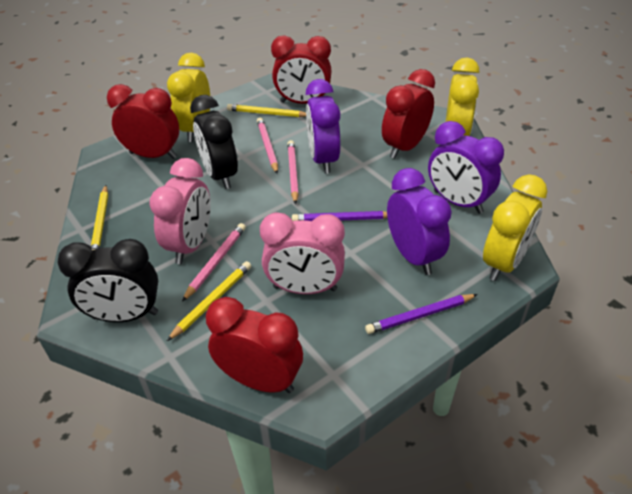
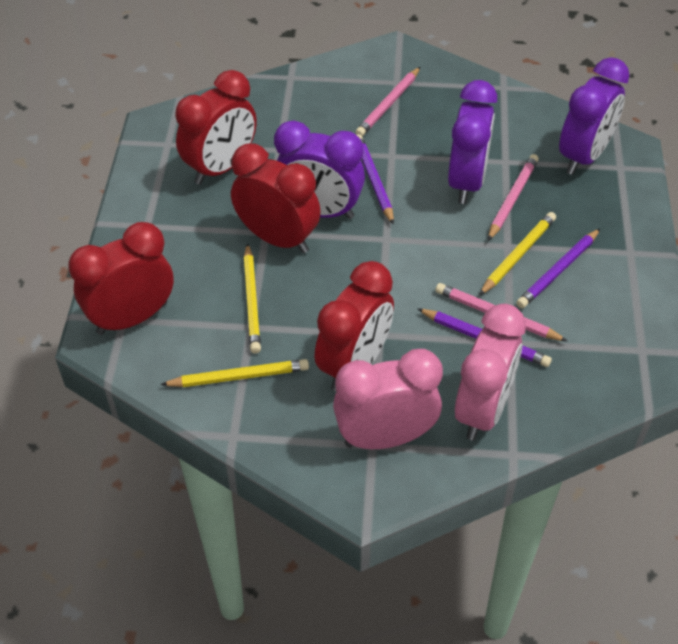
black clock: [57,239,158,322] [190,95,238,189] = 2 -> none = 0
purple pencil: [292,211,387,221] [365,294,478,334] = 2 -> [357,134,394,225] [417,308,552,367] [516,229,600,308] = 3
yellow clock: [167,53,210,142] [446,57,479,136] [483,174,547,281] = 3 -> none = 0

